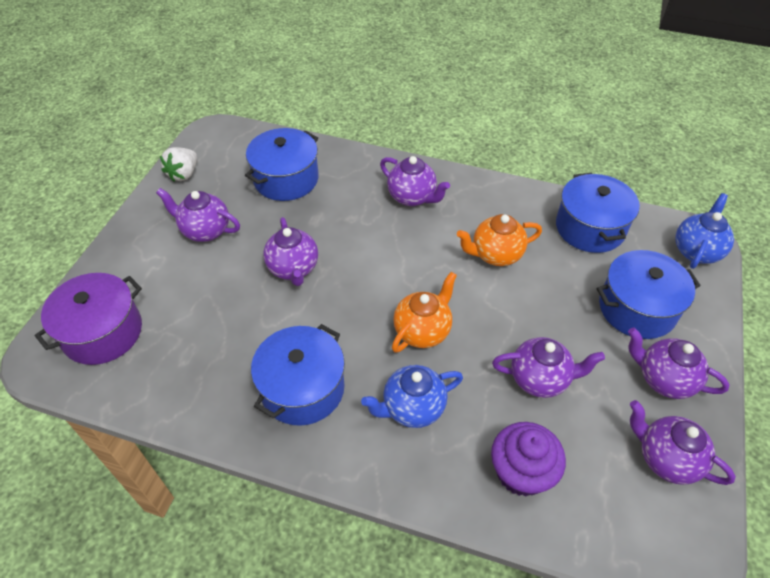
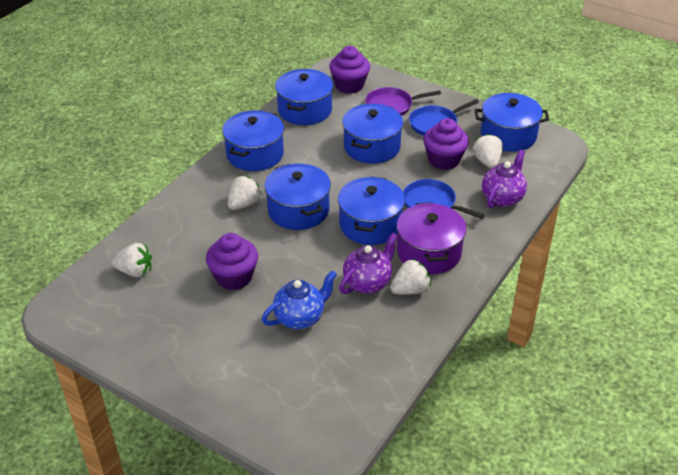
blue pan: none = 0 -> [403,179,484,219] [409,99,479,136] = 2
blue pot: [245,128,319,201] [251,324,345,426] [556,173,640,253] [597,250,701,339] = 4 -> [222,110,284,171] [264,164,331,230] [275,69,333,125] [338,176,405,245] [342,104,403,164] [475,93,549,152] = 6
blue teapot: [361,365,463,428] [675,193,734,269] = 2 -> [262,270,337,329] = 1
orange teapot: [392,272,457,353] [457,214,542,266] = 2 -> none = 0
purple cupcake: [491,422,566,497] = 1 -> [206,233,258,290] [329,46,370,94] [423,118,469,170] = 3
purple pan: none = 0 -> [365,87,441,116] = 1
purple teapot: [156,188,240,242] [263,217,318,286] [380,156,450,206] [492,337,605,398] [628,328,730,399] [630,400,736,485] = 6 -> [339,233,398,294] [482,150,527,208] = 2
white strawberry: [160,147,197,181] = 1 -> [112,243,152,277] [228,176,262,210] [390,259,431,295] [473,134,503,168] = 4

